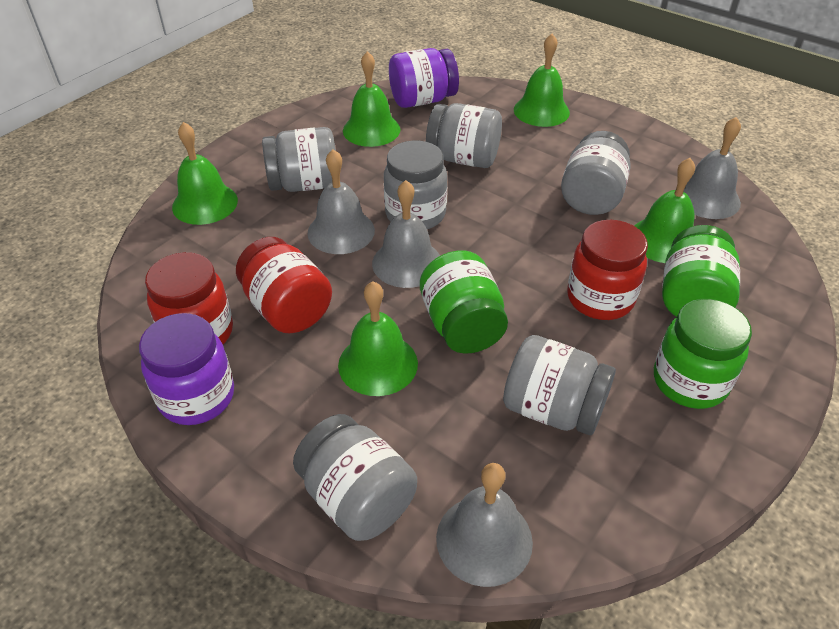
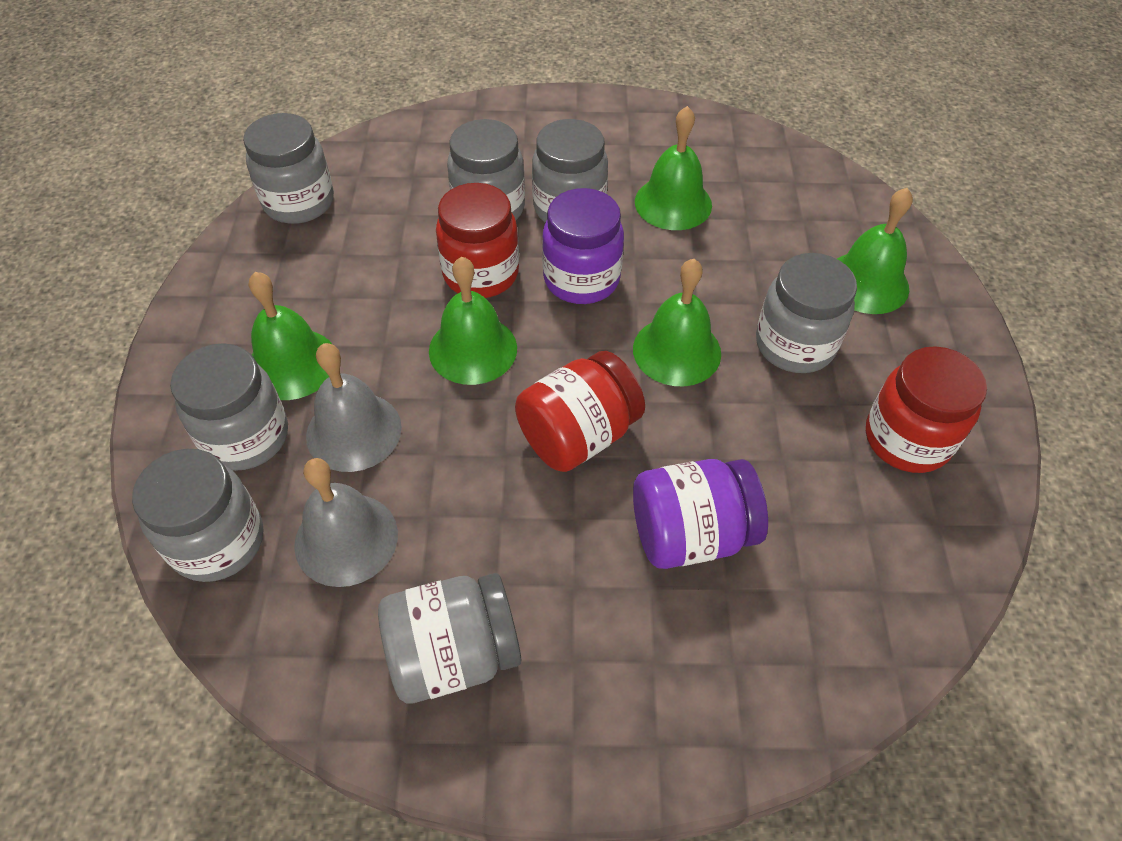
green jar: [420,250,508,353] [654,299,752,409] [662,225,740,317] = 3 -> none = 0
grey bell: [308,149,375,254] [372,180,440,288] [436,463,533,587] [675,117,741,219] = 4 -> [294,458,398,587] [306,343,402,472] = 2
grey jar: [262,127,336,192] [293,414,417,541] [384,140,447,229] [426,103,502,168] [503,335,616,435] [561,131,630,215] = 6 -> [132,449,263,582] [170,343,288,471] [243,113,334,224] [378,573,521,703] [447,119,525,220] [532,119,608,223] [756,253,857,373] = 7

